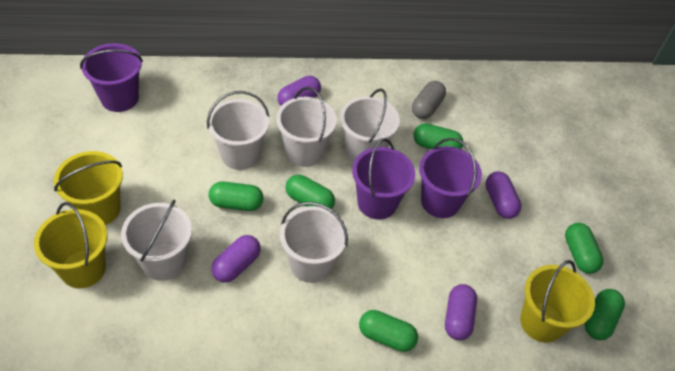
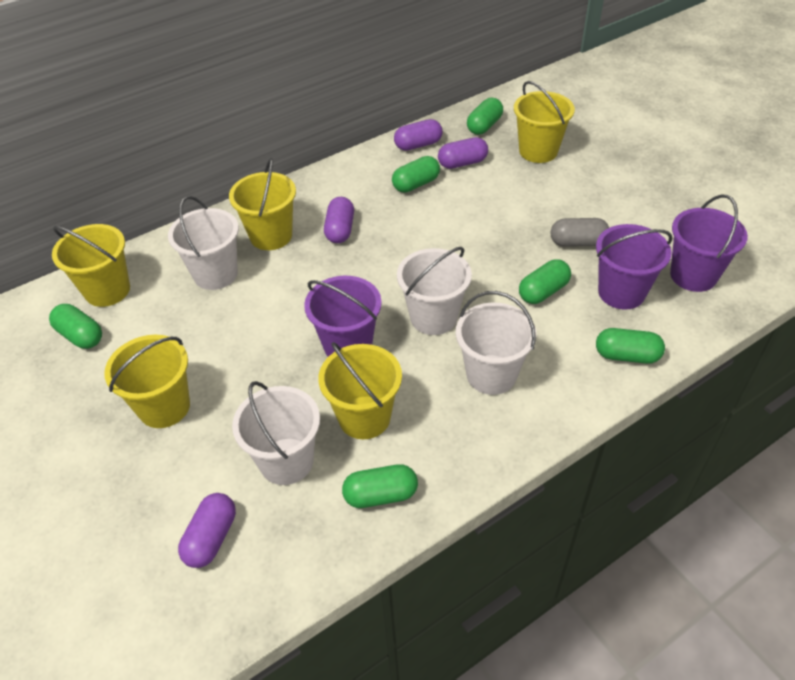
white bucket: [121,200,192,281] [207,91,269,170] [276,87,337,167] [280,202,348,283] [340,88,400,162] = 5 -> [168,196,239,290] [232,381,320,485] [397,247,472,335] [456,291,536,395] = 4
yellow bucket: [34,202,108,288] [54,151,123,225] [520,260,595,343] = 3 -> [52,224,130,307] [104,335,190,428] [229,158,296,250] [318,342,402,439] [514,81,575,163] = 5

